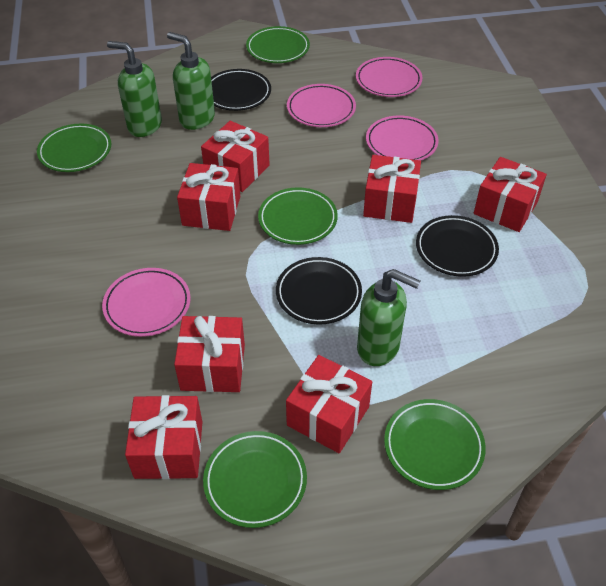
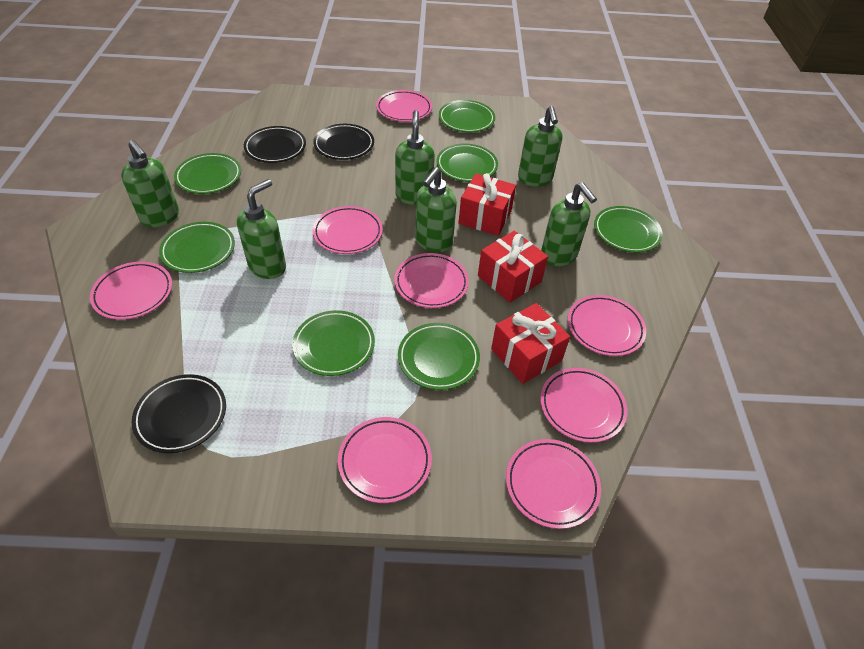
green plate: [37,124,111,172] [203,431,307,528] [246,26,310,63] [258,187,338,245] [384,399,486,490] = 5 -> [159,222,235,273] [174,153,241,194] [292,310,375,376] [398,323,480,390] [436,144,498,182] [439,100,495,132] [594,206,663,253] = 7
green soap dispenser: [107,41,162,137] [167,32,215,130] [357,269,420,366] = 3 -> [121,140,179,227] [237,179,286,279] [395,110,435,205] [415,167,457,252] [518,106,562,187] [541,182,597,266] = 6
pink plate: [102,268,191,337] [287,84,356,127] [356,57,422,97] [366,116,439,160] = 4 -> [90,262,172,320] [312,206,383,254] [338,417,432,503] [376,90,432,122] [394,253,469,308] [506,439,601,529] [540,368,627,443] [568,295,646,356] = 8
red gift: [125,395,202,479] [174,316,245,392] [177,163,240,231] [201,121,270,192] [286,355,372,453] [363,155,421,223] [474,157,547,232] = 7 -> [458,173,516,236] [478,231,548,303] [491,303,570,384] = 3

